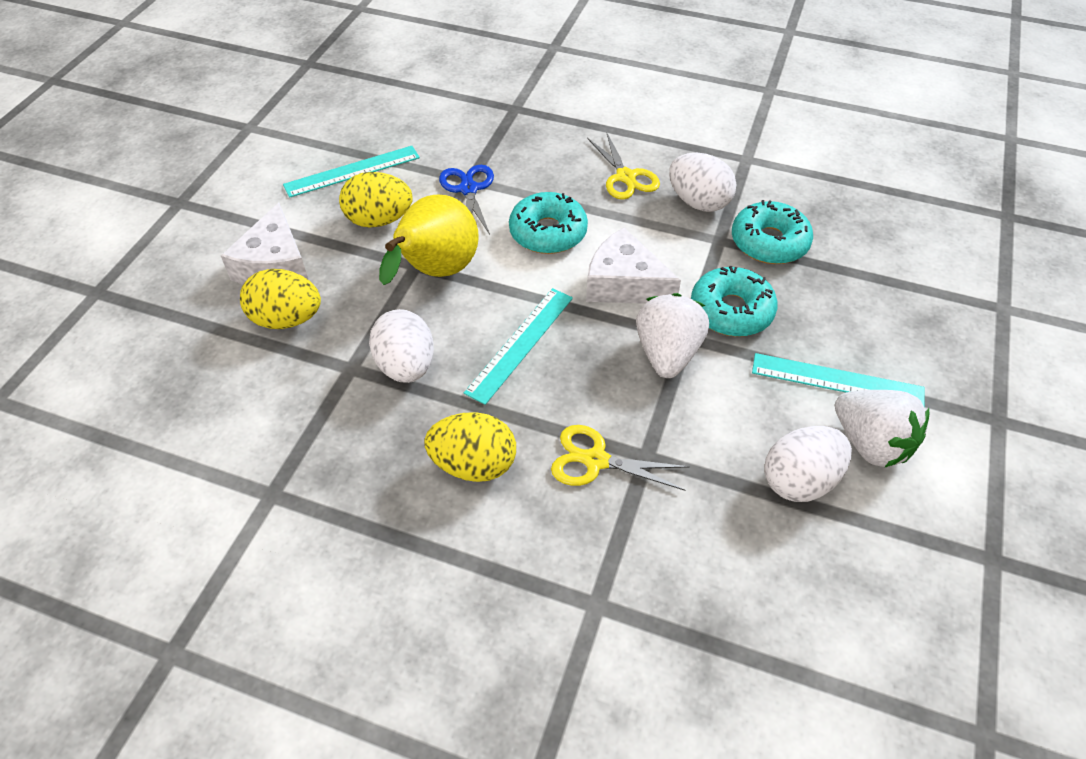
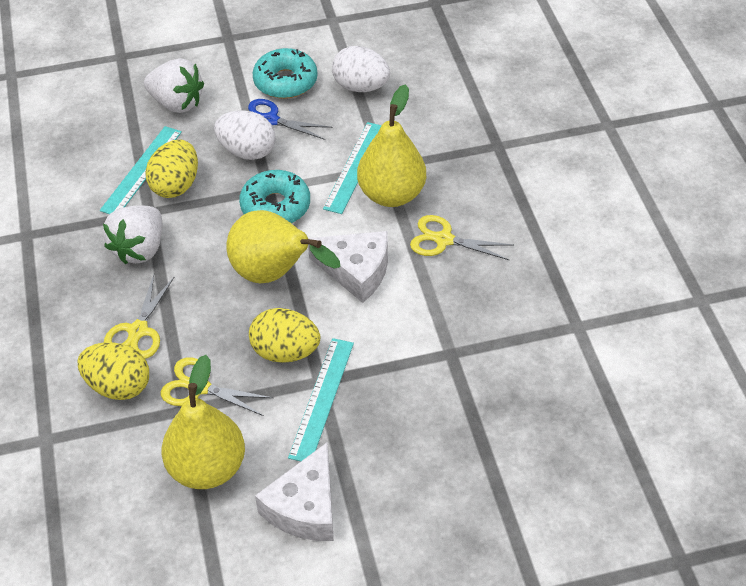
turquoise donut: [509,192,588,254] [691,266,778,337] [732,200,813,264] = 3 -> [239,170,310,223] [253,48,318,99] = 2
white egg: [369,309,434,383] [669,153,737,212] [764,426,852,502] = 3 -> [214,110,276,160] [332,46,390,92] = 2
yellow pear: [379,195,479,285] = 1 -> [161,355,245,489] [226,210,340,283] [357,84,426,207] = 3
yellow scissors: [551,425,690,491] [587,132,660,200] = 2 -> [104,275,174,359] [161,358,273,416] [410,215,513,260] = 3

